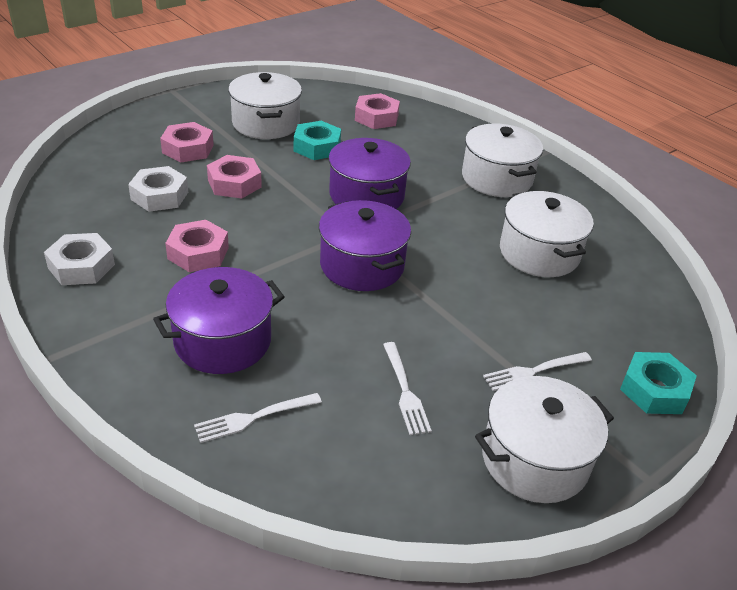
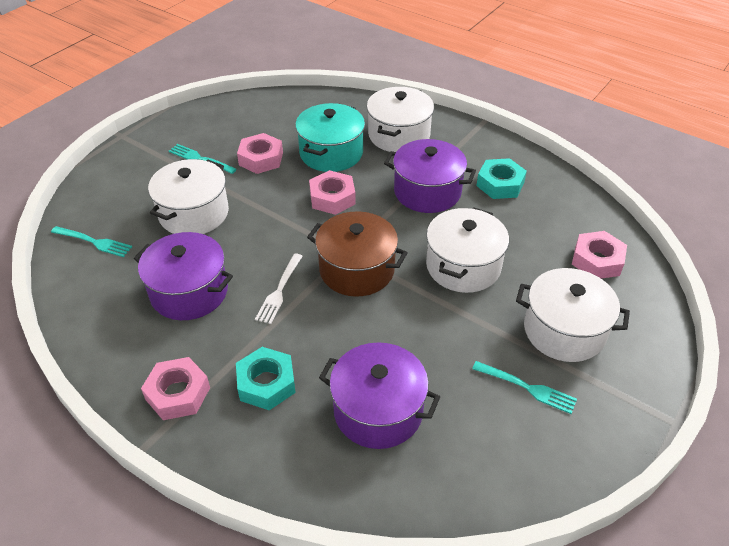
brown pot: none = 0 -> [307,211,407,297] = 1
turquoise fork: none = 0 -> [51,226,132,257] [169,144,237,174] [472,361,577,414] = 3
turquoise pot: none = 0 -> [295,103,365,172] = 1
white fork: [194,393,322,443] [383,342,432,435] [483,352,592,391] = 3 -> [255,253,303,324] = 1
white nut: [44,233,115,285] [128,166,188,212] = 2 -> none = 0

